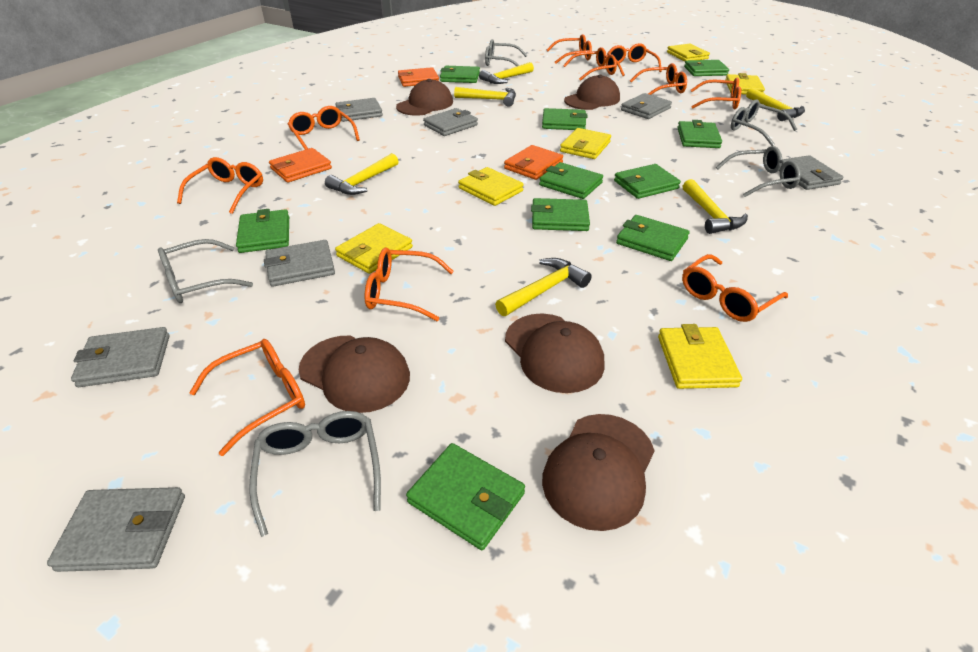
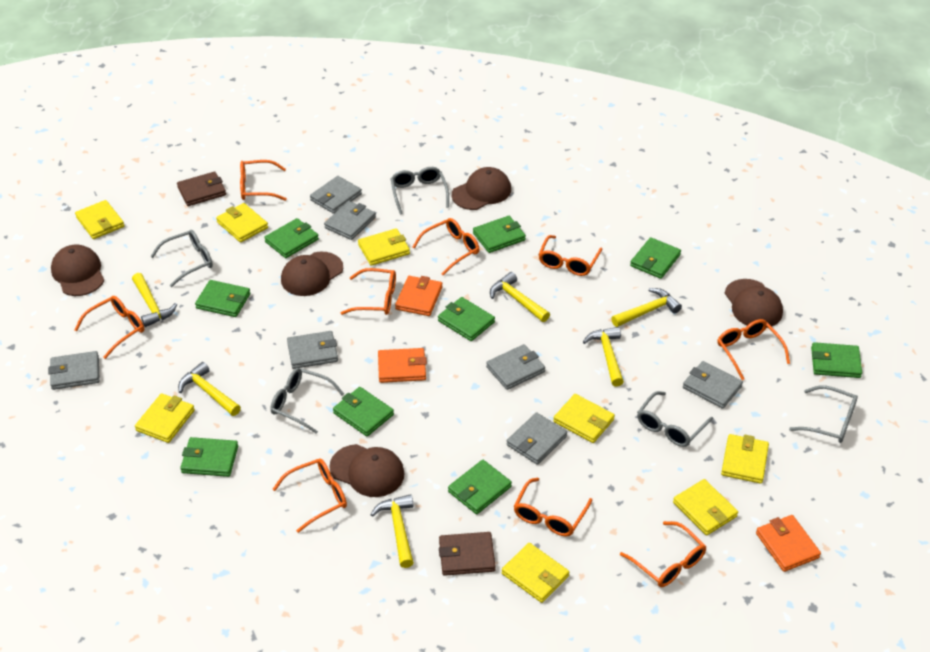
brown wallet: none = 0 -> [177,171,226,206] [439,532,496,576] = 2
green wallet: [236,209,289,253] [406,443,525,550] [440,66,480,83] [531,198,590,231] [539,162,603,199] [542,108,587,130] [614,164,681,199] [616,215,690,261] [677,120,722,148] [684,60,729,76] = 10 -> [180,437,238,477] [195,280,250,317] [264,218,319,258] [333,387,394,437] [438,297,495,341] [448,460,512,514] [473,216,526,253] [630,237,681,279] [811,342,862,378] = 9
orange glasses: [177,157,263,214] [189,339,305,456] [288,106,360,150] [365,248,454,321] [547,34,592,64] [563,47,617,81] [607,43,662,76] [630,63,687,95] [682,254,788,322] [691,77,741,109] = 10 -> [74,296,144,359] [240,160,287,201] [273,458,347,533] [341,268,396,315] [413,218,479,275] [514,477,592,536] [538,235,602,276] [620,521,707,587] [717,319,790,380] = 9
yellow wallet: [335,223,413,274] [458,167,524,206] [560,128,611,159] [658,324,742,389] [667,44,710,61] [725,73,765,95] = 6 -> [75,200,124,239] [135,393,195,443] [216,203,268,243] [358,228,410,266] [502,543,569,603] [553,394,615,443] [673,479,738,535] [721,434,769,484] = 8

